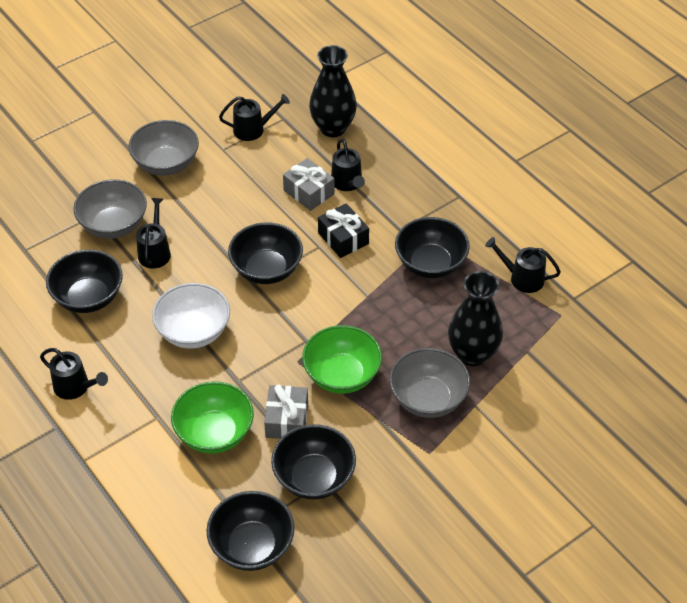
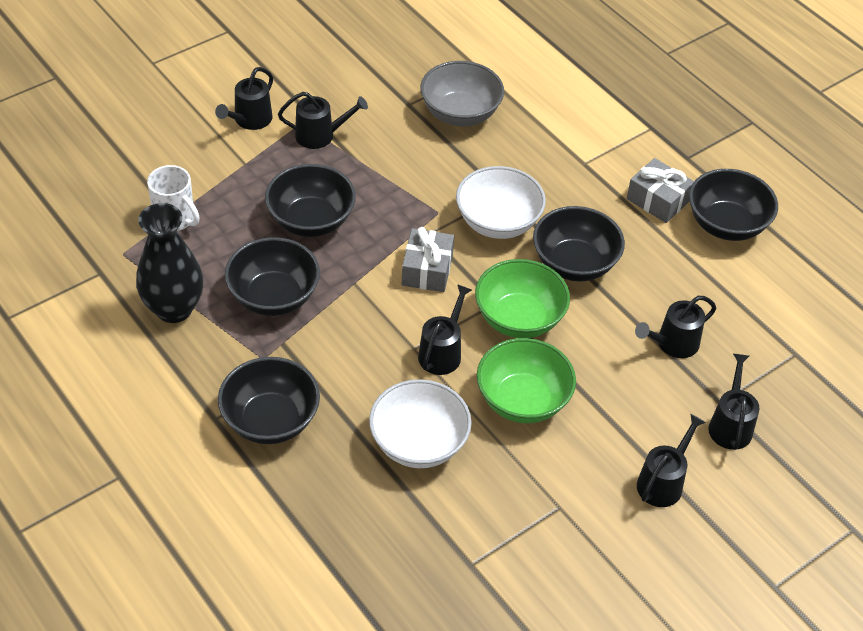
black gift: [318,203,369,258] = 1 -> none = 0
black vase: [309,45,357,137] [448,271,503,366] = 2 -> [136,203,204,323] = 1
black watering can: [40,348,108,400] [136,198,171,269] [219,94,290,141] [331,139,365,191] [485,237,561,293] = 5 -> [215,67,273,130] [278,92,368,149] [418,284,472,375] [635,296,716,358] [637,414,706,507] [708,353,759,450] = 6
grey bowl: [73,179,147,239] [129,120,199,176] [389,348,470,418] = 3 -> [420,61,504,126] = 1
white bowl: [152,283,230,349] = 1 -> [369,379,472,468] [456,166,546,239] = 2
white mug: none = 0 -> [147,165,200,231] = 1

